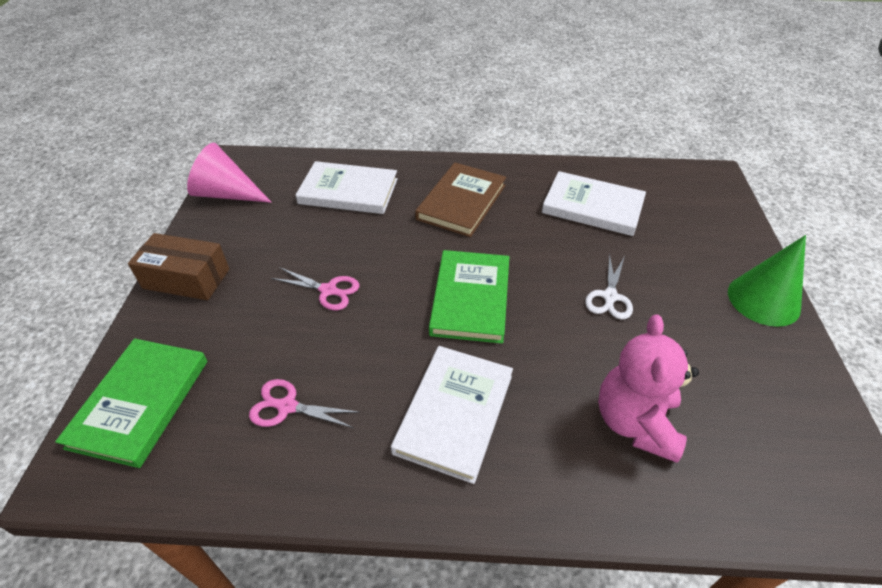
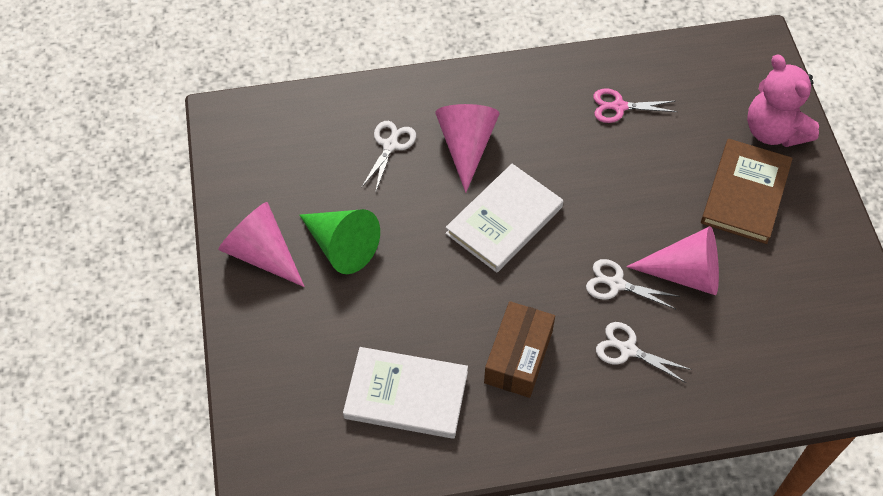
green book: [55,339,207,468] [429,250,509,344] = 2 -> none = 0
pink cone: [187,143,272,203] = 1 -> [218,202,305,287] [435,104,499,193] [626,226,719,295] = 3
pink scissors: [249,379,360,428] [271,267,360,310] = 2 -> [593,88,678,123] = 1
white book: [296,161,398,214] [391,346,513,484] [542,171,646,236] = 3 -> [343,347,468,439] [445,164,563,273] = 2
white scissors: [585,253,633,320] = 1 -> [361,121,416,193] [586,259,680,309] [596,322,692,383] = 3

